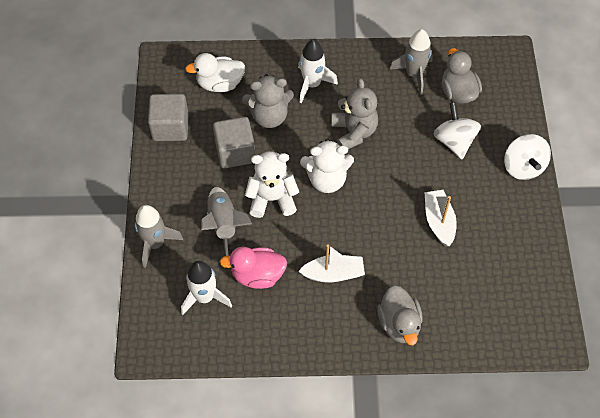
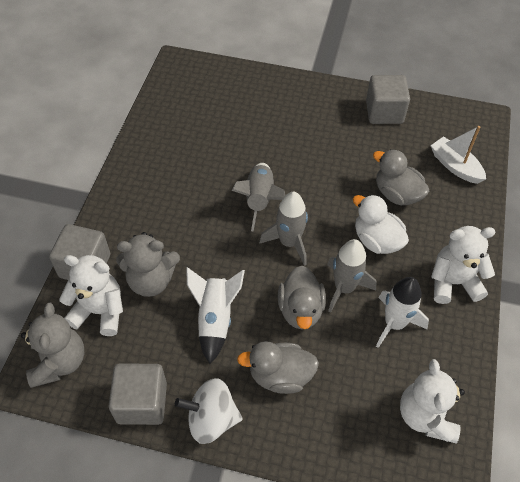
grey cube: [148,94,189,141] [213,117,255,168] = 2 -> [49,224,110,280] [109,363,167,425] [366,75,410,124] = 3
grey duck: [377,286,423,345] [442,48,482,104] = 2 -> [237,341,319,394] [278,266,326,330] [373,149,429,205] = 3
pink duck: [220,247,287,289] = 1 -> none = 0
white boat: [298,244,365,282] [425,190,457,247] = 2 -> [431,126,486,184] = 1
white spinning top: [433,102,481,159] [504,134,551,180] = 2 -> [175,378,243,444] = 1
white teddy bear: [245,151,299,218] [300,138,354,193] = 2 -> [59,255,123,336] [400,359,465,443] [431,226,495,304] = 3

